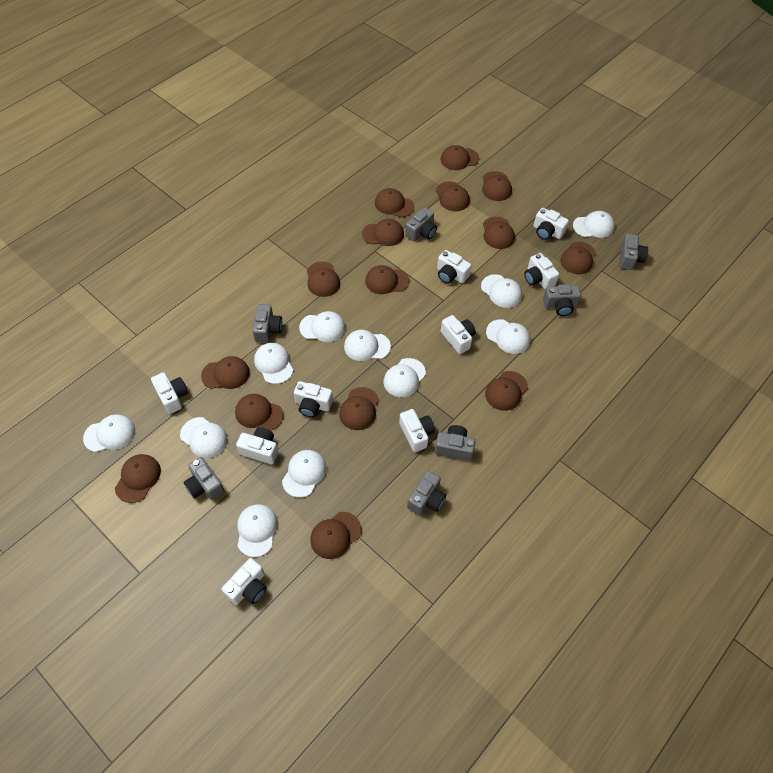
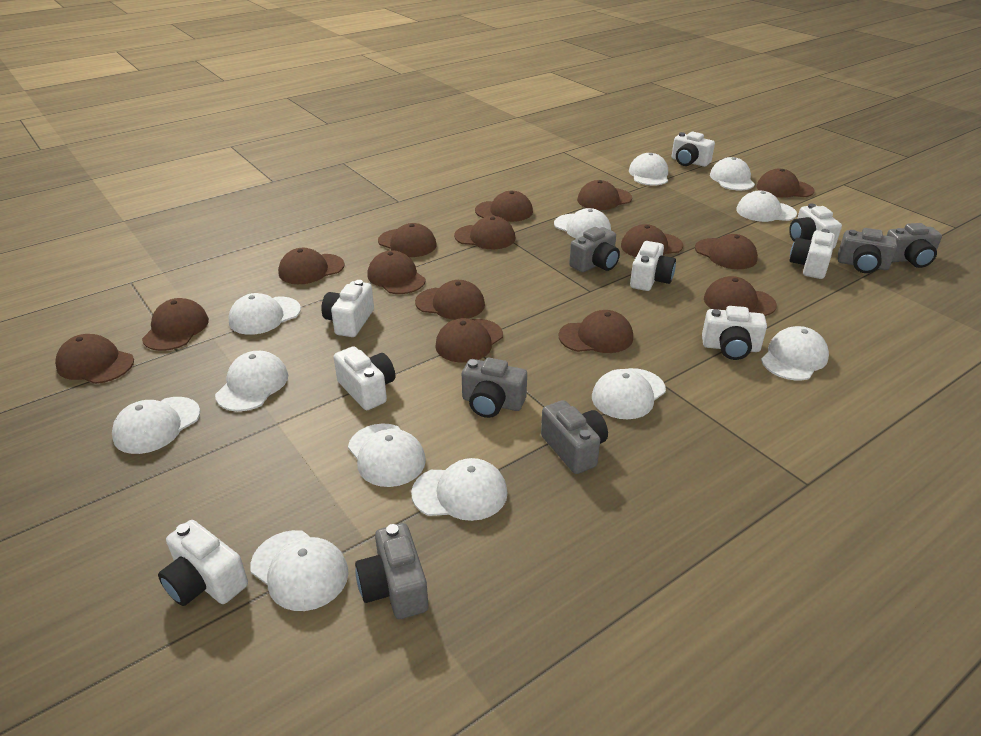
grey camera: [184,457,225,500] [252,304,282,343] [405,207,437,241] [407,471,446,515] [435,425,476,461] [543,284,581,316] [619,234,648,270] = 7 -> [355,523,428,619] [462,358,527,418] [541,400,608,474] [569,227,620,272] [838,228,897,273] [887,223,942,268] = 6
white camera: [151,372,188,414] [222,558,267,605] [236,427,278,464] [294,381,333,417] [399,409,435,452] [437,250,471,284] [441,315,476,354] [525,253,559,290] [533,208,569,240] = 9 -> [158,520,248,606] [321,280,374,337] [334,346,395,410] [630,241,676,291] [671,132,715,167] [702,306,767,360] [789,203,842,249] [789,229,835,279] = 8
white cap: [83,415,135,452] [180,417,227,458] [238,504,278,557] [254,343,293,384] [282,450,327,498] [299,311,345,342] [344,330,391,361] [384,358,426,397] [481,274,522,308] [486,319,530,354] [573,211,615,238] = 11 -> [112,397,200,454] [215,351,288,411] [229,293,301,335] [250,530,349,611] [348,423,426,487] [411,458,508,521] [554,208,611,239] [592,368,666,419] [629,153,668,186] [710,157,755,190] [736,191,797,222] [761,326,829,380] = 12

